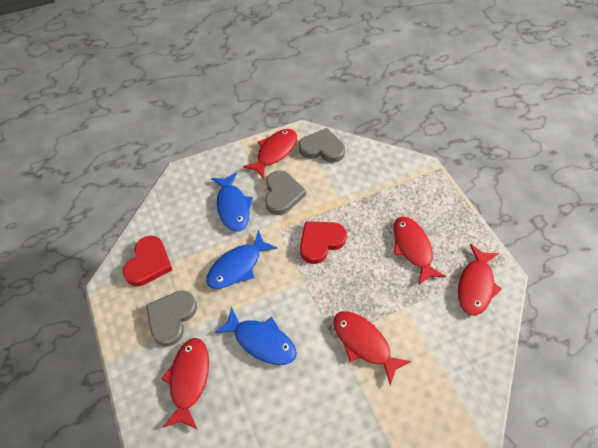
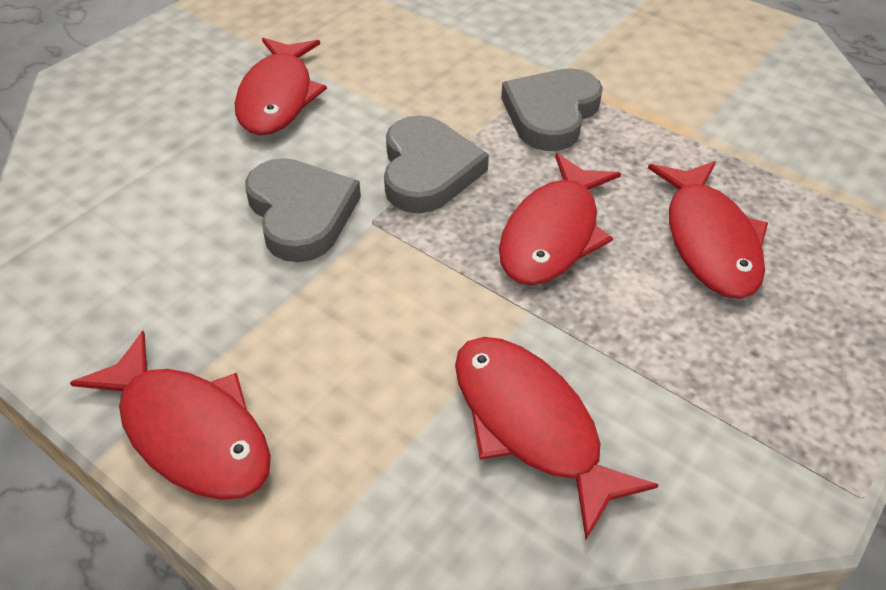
blue fish: [206,230,277,289] [211,172,253,232] [214,306,297,365] = 3 -> none = 0
red heart: [123,236,172,286] [300,221,347,264] = 2 -> none = 0

